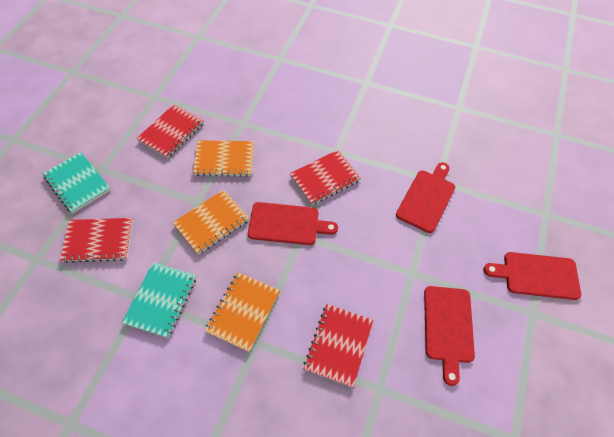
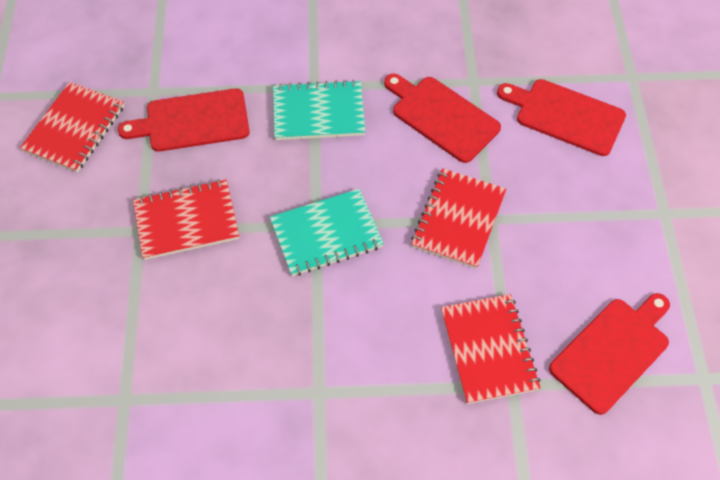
orange notebook: [172,190,249,255] [193,140,254,177] [205,272,280,352] = 3 -> none = 0

